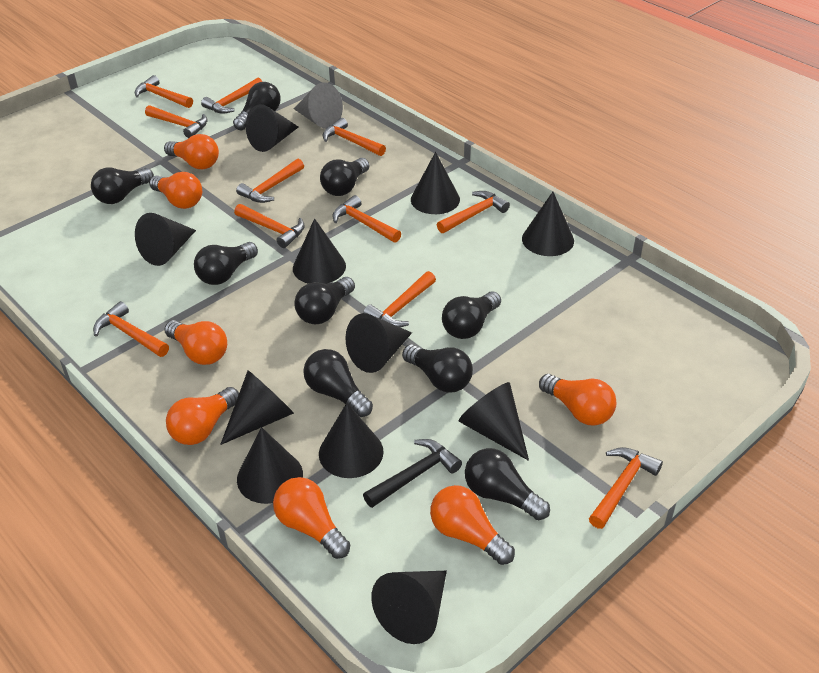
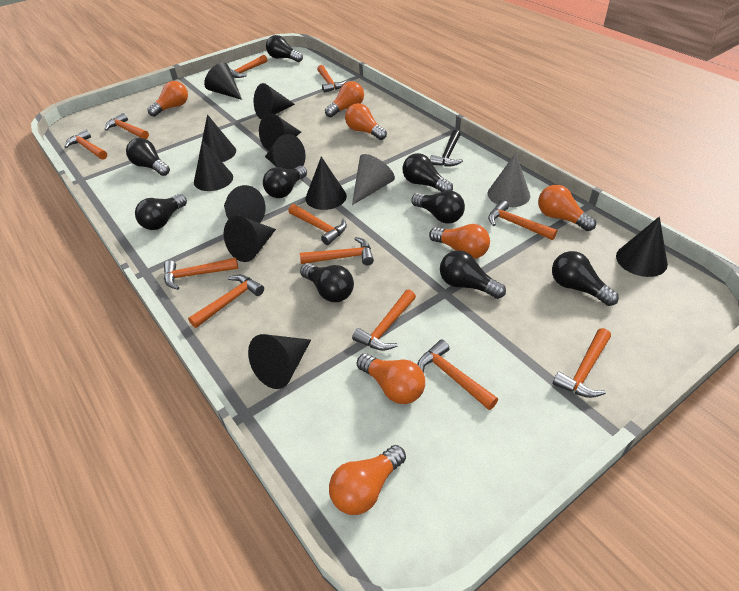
grey cone: [294,82,343,129] = 1 -> [352,154,395,205] [488,153,530,207] = 2
orange hammer: [93,301,169,357] [135,75,193,108] [145,105,208,138] [201,78,262,114] [234,204,305,248] [236,159,304,203] [323,118,386,156] [332,195,401,243] [363,271,436,327] [437,191,510,233] [589,447,663,529] = 11 -> [65,130,107,160] [105,113,149,139] [164,258,238,290] [188,275,264,328] [230,55,267,78] [288,204,347,245] [300,237,374,265] [317,65,346,93] [352,290,416,351] [417,339,498,410] [488,200,557,240] [553,328,611,398] = 12

